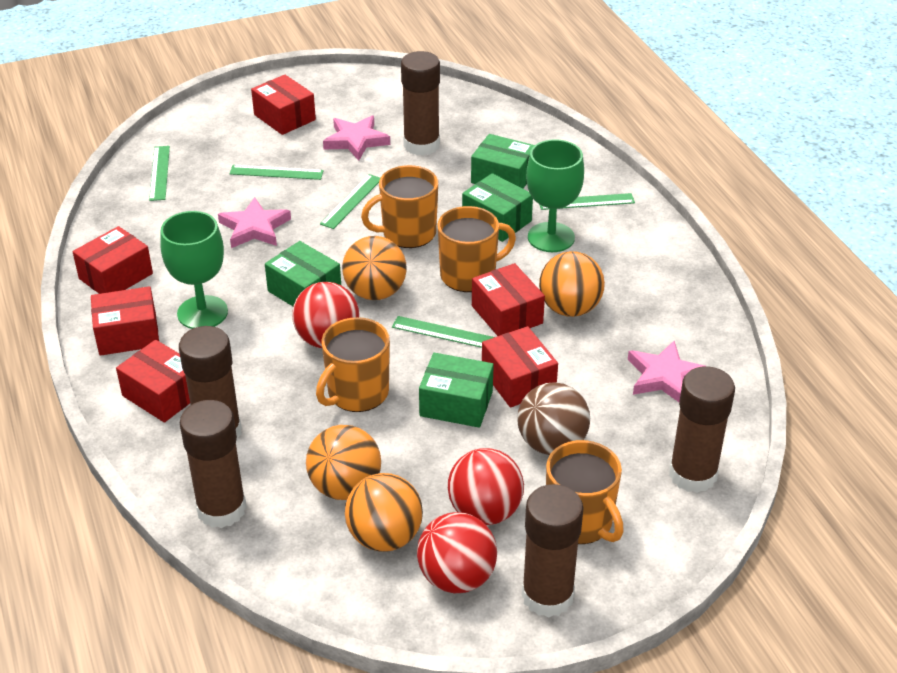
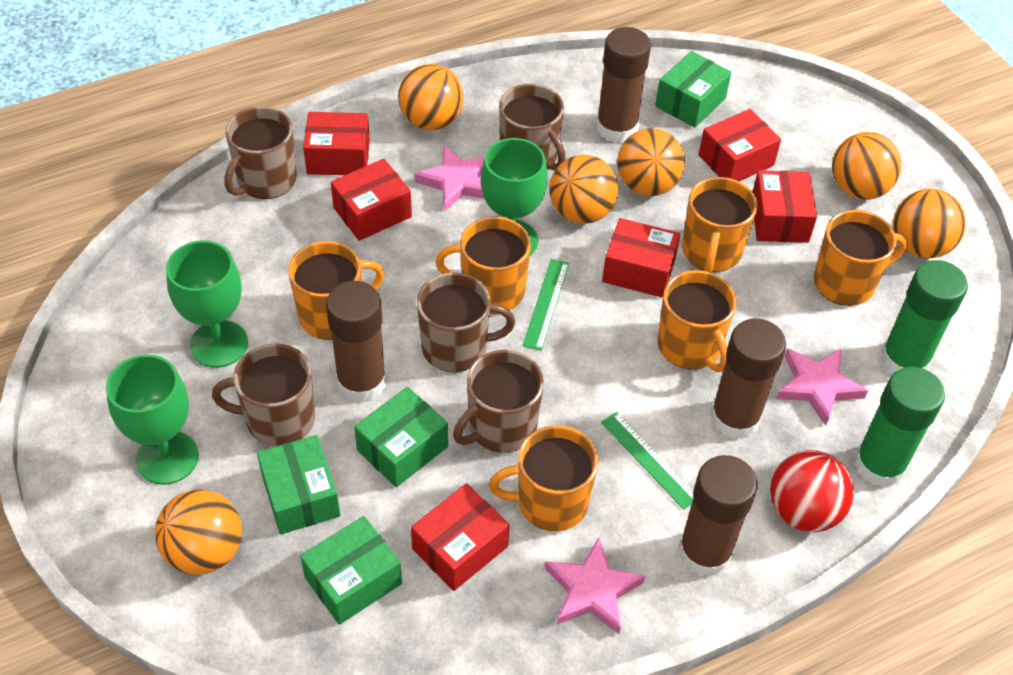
brown ball: [517,383,590,455] = 1 -> none = 0
brown glue stick: [179,326,242,441] [180,400,247,528] [401,51,440,156] [522,484,584,617] [669,366,735,493] = 5 -> [326,281,386,402] [596,27,651,143] [678,455,758,577] [710,318,786,439] = 4
brown mug: none = 0 -> [212,343,315,447] [224,106,297,199] [417,273,515,373] [453,350,544,453] [499,84,566,170] = 5
green glue stick: none = 0 -> [854,367,945,487] [880,260,968,374] = 2
green goblet: [160,211,228,329] [526,139,584,252] = 2 -> [106,355,199,485] [166,240,248,368] [481,138,548,255] = 3
green ruler: [149,146,170,201] [229,165,324,180] [320,174,380,229] [392,316,494,348] [539,193,635,210] = 5 -> [522,259,569,351] [601,412,693,510] = 2
orange ball: [306,425,381,500] [342,236,406,300] [345,473,423,551] [539,251,605,317] = 4 -> [155,489,242,575] [398,64,464,130] [549,155,618,224] [617,128,685,196] [832,132,902,200] [893,189,966,259] = 6
orange mug: [316,317,390,412] [361,165,438,248] [437,206,516,292] [546,440,624,544] = 4 -> [288,241,384,340] [435,217,531,314] [489,425,598,531] [657,270,736,372] [682,177,757,273] [814,210,907,306] = 6
red ball: [292,282,359,348] [417,512,497,593] [448,448,524,525] = 3 -> [770,450,854,532] = 1

